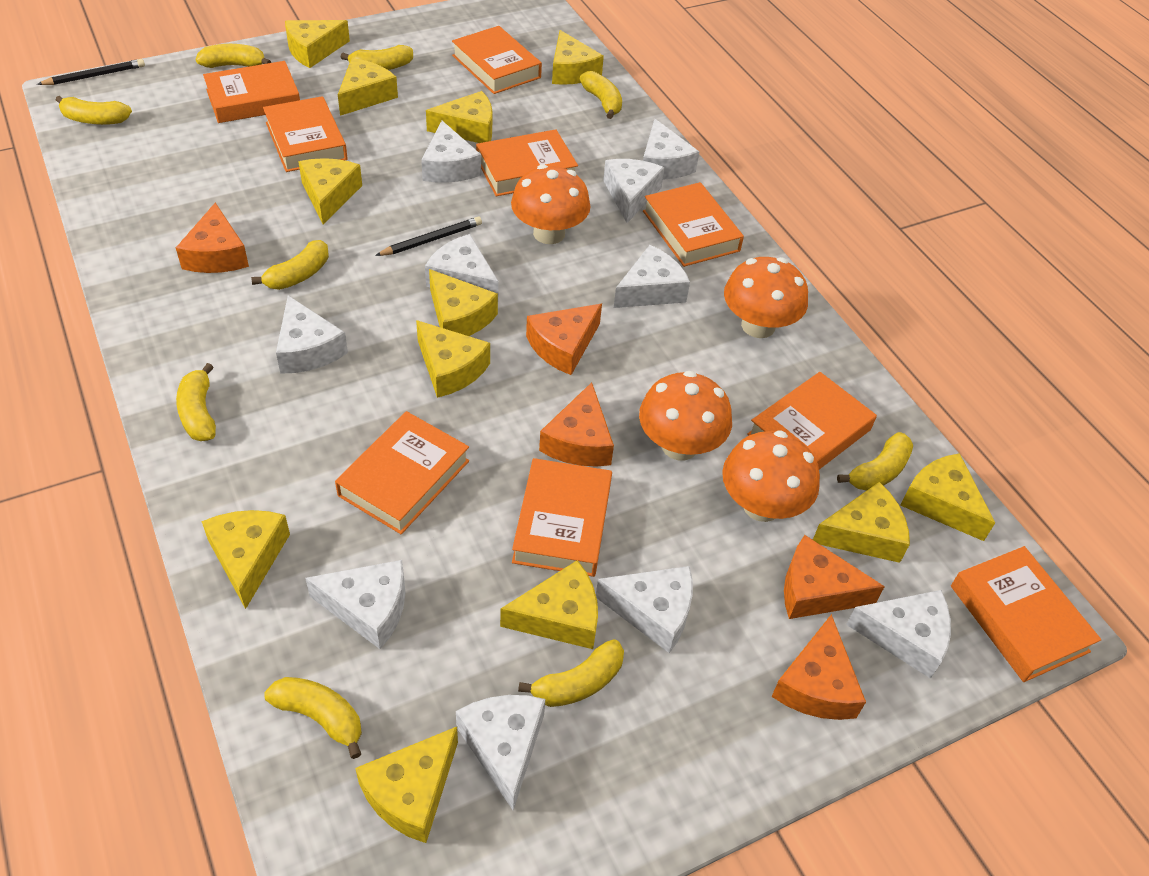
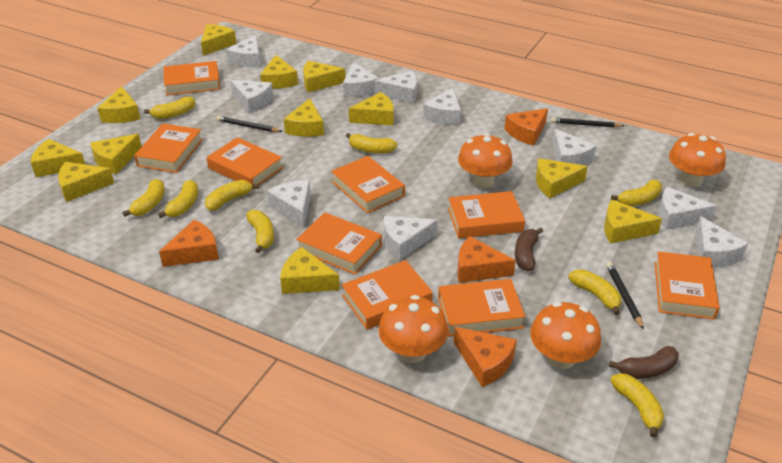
black pencil: [37,59,145,85] [375,217,482,256] = 2 -> [216,116,283,132] [551,117,625,128] [606,262,644,330] = 3
brown banana: none = 0 -> [515,227,543,271] [609,346,679,379] = 2
orange cheese: [176,202,249,273] [526,304,602,375] [539,382,614,467] [771,614,866,720] [784,535,885,619] = 5 -> [159,220,219,267] [454,327,517,387] [457,236,516,283] [504,108,548,146] = 4

